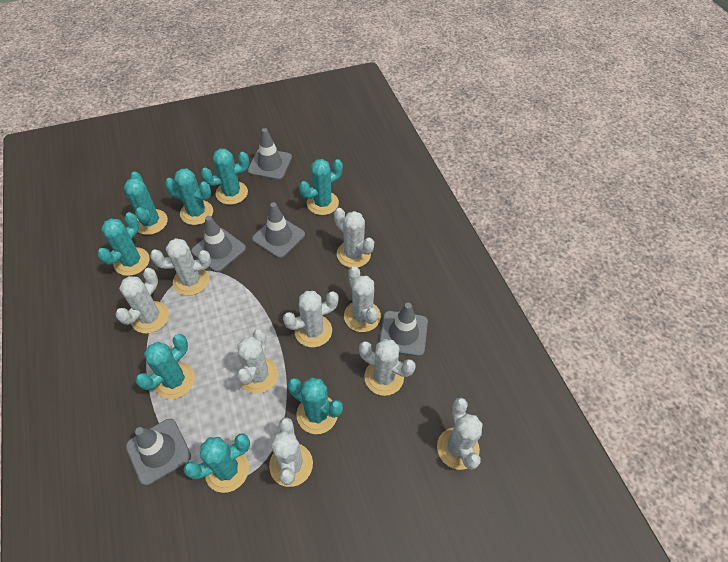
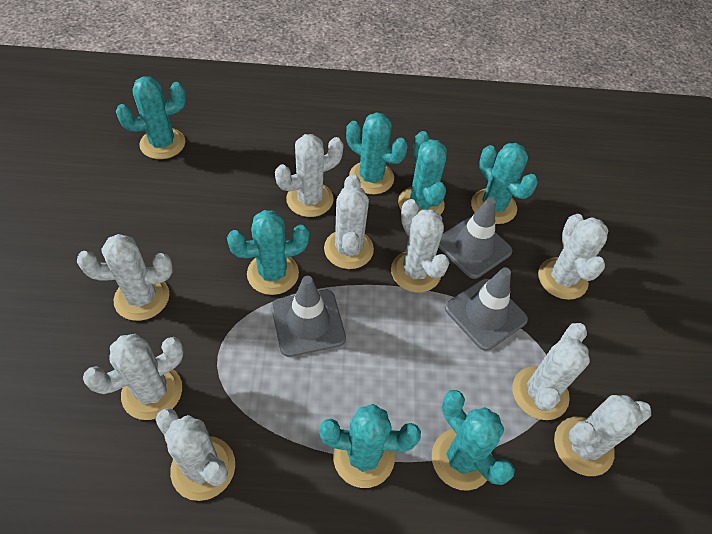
grey traffic cone: [126,419,191,486] [191,216,246,272] [248,128,292,180] [252,202,305,258] [379,303,428,356] = 5 -> [271,276,346,357] [438,197,513,279] [445,267,528,351] = 3
turquoise cactus: [97,212,150,276] [124,172,168,235] [136,334,195,399] [165,169,213,225] [183,433,250,493] [201,149,249,205] [288,378,343,434] [299,159,343,215] = 8 -> [116,76,186,159] [227,210,309,295] [319,404,421,488] [346,112,407,194] [398,131,447,215] [432,390,515,491] [471,143,538,224] = 7

